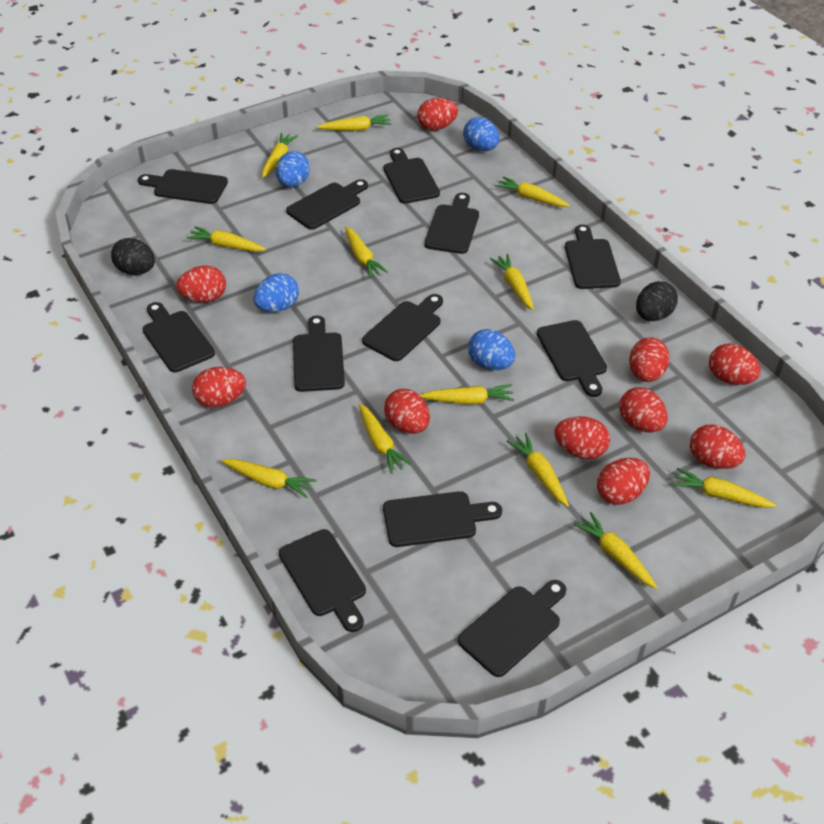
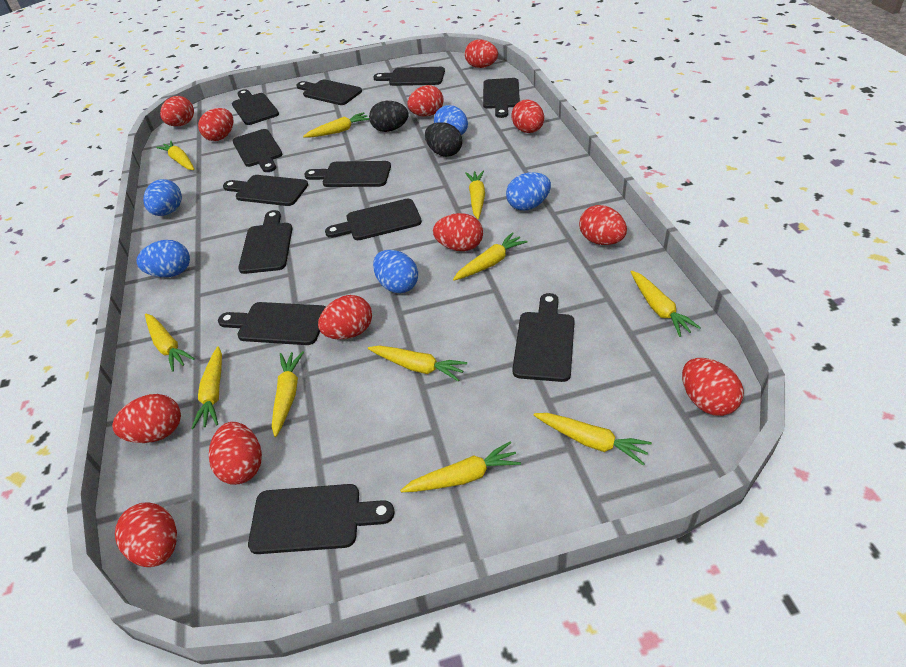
blue egg: [253,273,299,312] [276,151,310,187] [463,117,499,151] [468,329,515,370] = 4 -> [136,240,190,277] [143,179,182,216] [373,250,418,293] [434,105,468,135] [506,172,551,211] = 5
red egg: [176,265,226,302] [192,367,246,408] [384,389,430,434] [417,98,458,131] [554,416,610,459] [597,458,650,505] [619,387,668,432] [629,337,670,382] [690,424,745,469] [709,343,761,385] = 10 -> [112,394,181,443] [115,502,177,567] [160,96,194,126] [198,108,233,141] [209,422,262,485] [318,295,372,340] [407,85,444,117] [433,213,483,251] [465,39,498,68] [511,99,544,133] [579,205,627,245] [682,358,744,416] = 12
yellow carrot: [186,226,266,252] [221,459,316,498] [262,133,298,178] [317,115,391,131] [345,226,388,278] [359,403,412,474] [420,384,514,404] [490,254,534,310] [495,176,570,207] [506,433,569,507] [573,512,657,588] [672,468,777,508] = 12 -> [145,314,195,372] [156,141,194,170] [191,346,222,429] [272,351,304,437] [303,112,369,137] [368,345,467,381] [400,442,521,492] [453,232,527,280] [465,171,485,219] [534,413,652,466] [631,271,701,337] = 11

